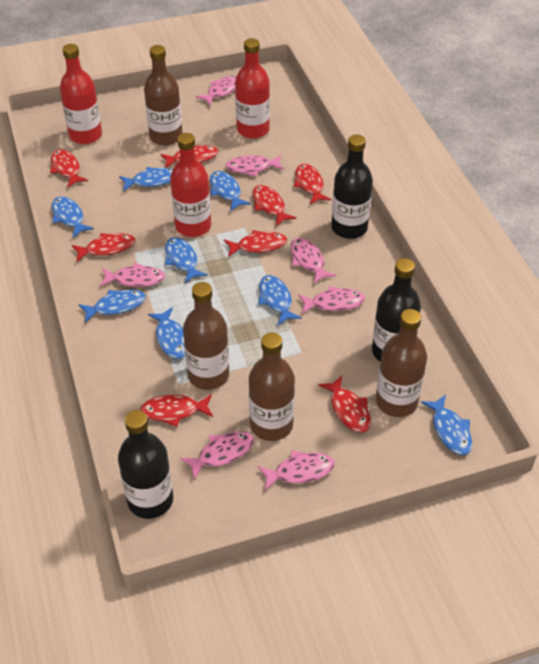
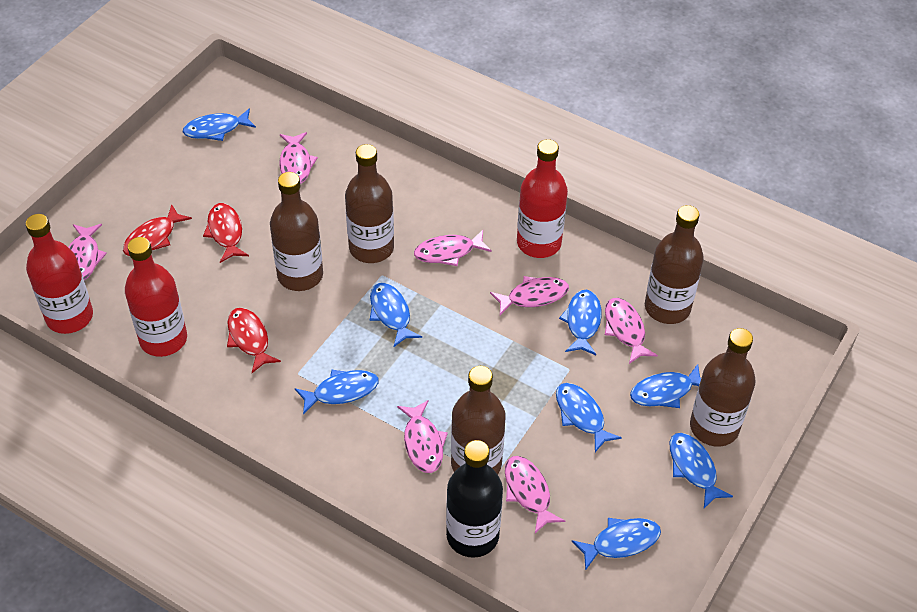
black bottle: [118,410,173,519] [331,134,373,239] [372,258,421,362] = 3 -> [446,440,503,558] = 1
brown bottle: [144,45,182,146] [183,282,229,390] [249,332,295,441] [376,309,427,417] = 4 -> [270,172,323,291] [345,144,394,263] [451,366,505,475] [645,205,704,324] [690,328,756,447] = 5
red fish: [50,149,88,188] [72,233,135,262] [140,394,213,427] [160,145,218,168] [224,230,287,257] [252,185,296,226] [294,164,331,204] [318,376,371,433] = 8 -> [123,204,192,256] [203,203,249,263] [227,308,281,373] = 3

